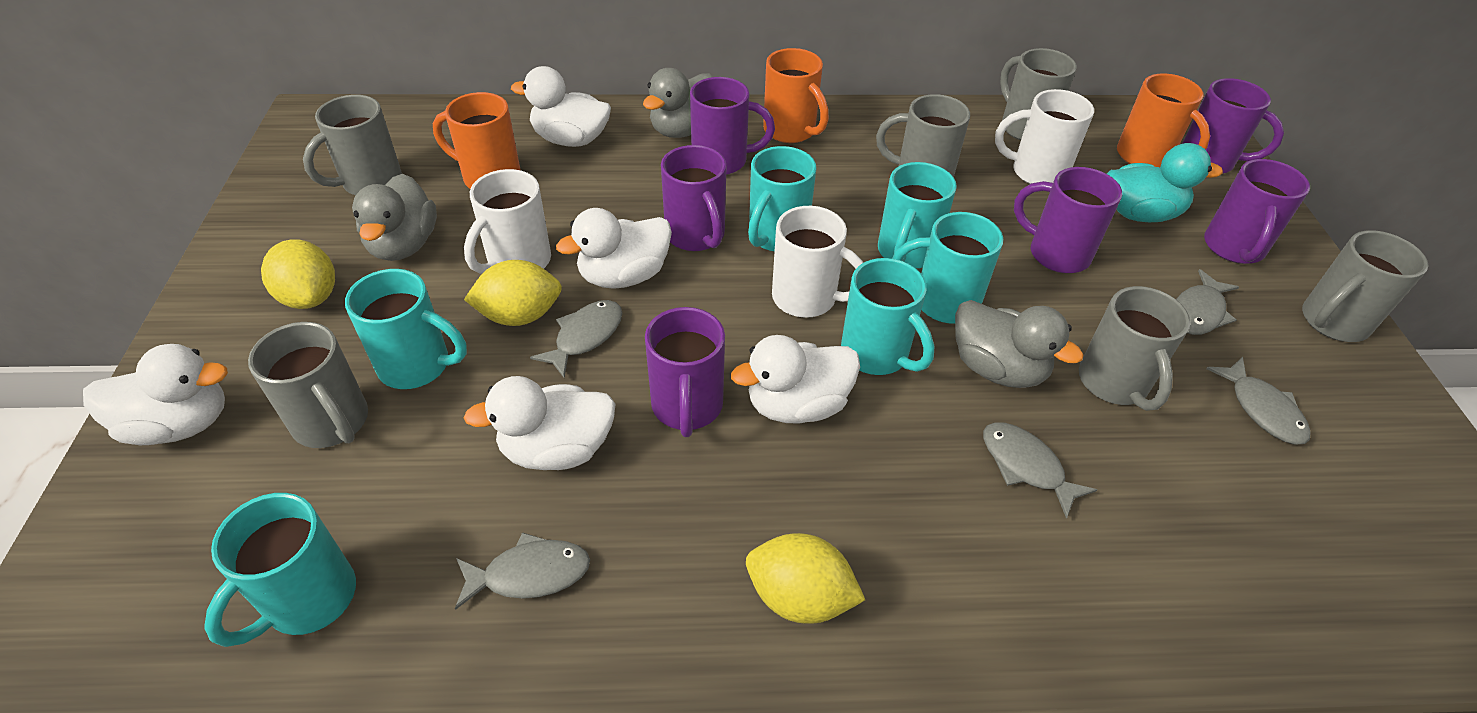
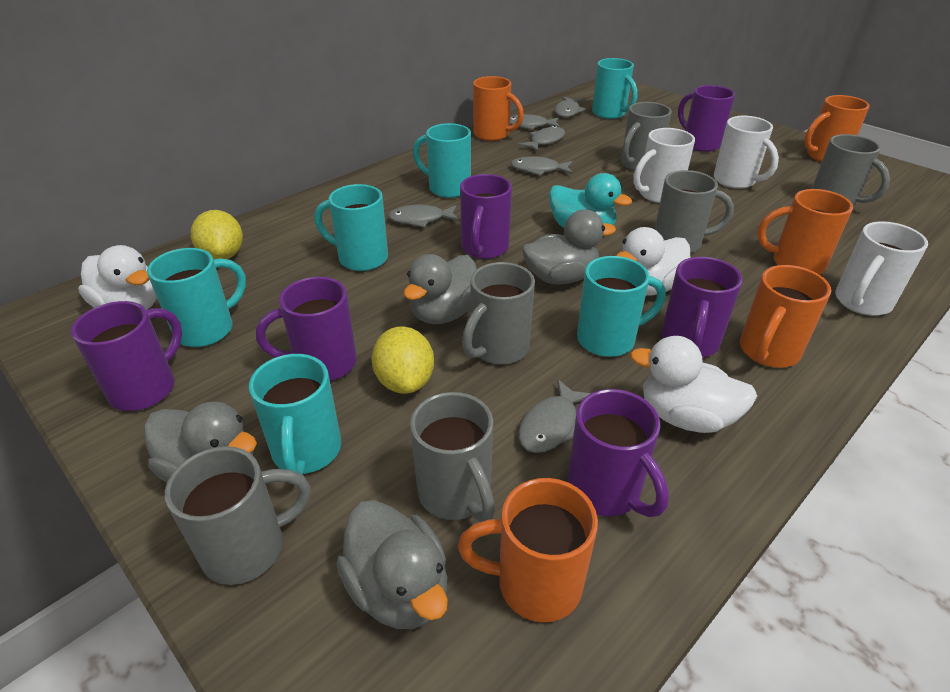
grey duck: [352,174,437,261] [643,68,712,138] [955,300,1083,388] = 3 -> [144,402,257,482] [336,500,448,629] [404,254,477,324] [522,209,616,285] = 4
grey fish: [455,532,590,610] [530,300,622,378] [983,422,1097,519] [1176,269,1239,335] [1206,357,1311,445] = 5 -> [388,205,459,228] [510,114,560,130] [511,156,572,176] [518,126,565,152] [518,379,591,453] [555,97,585,117] = 6
orange mug: [433,92,520,189] [763,48,829,143] [1117,73,1210,167] = 3 -> [458,478,598,622] [473,76,524,141] [740,265,831,368] [757,189,853,274] [804,95,870,162] = 5
white duck: [83,344,228,445] [464,376,616,470] [511,66,611,147] [556,208,672,289] [731,335,860,423] = 5 -> [78,245,157,310] [616,227,690,296] [630,336,757,433] = 3
yellow lemon: [261,239,335,309] [464,260,562,326] [746,533,865,624] = 3 -> [191,210,243,260] [371,326,434,394] = 2

